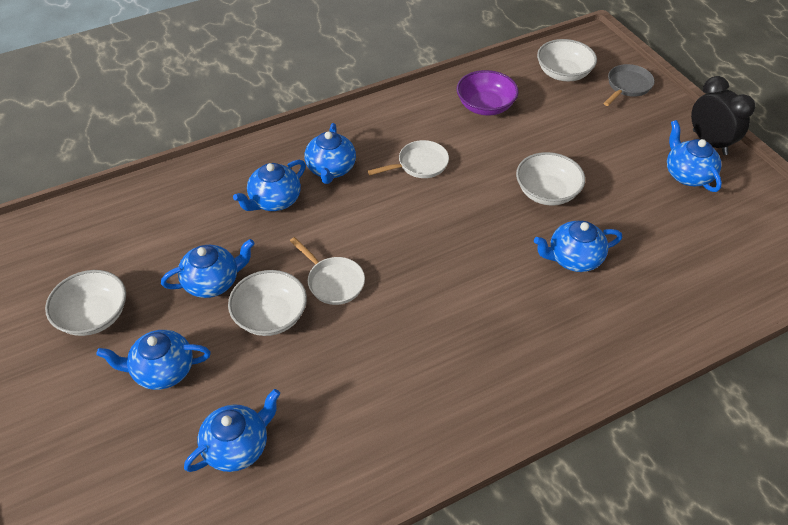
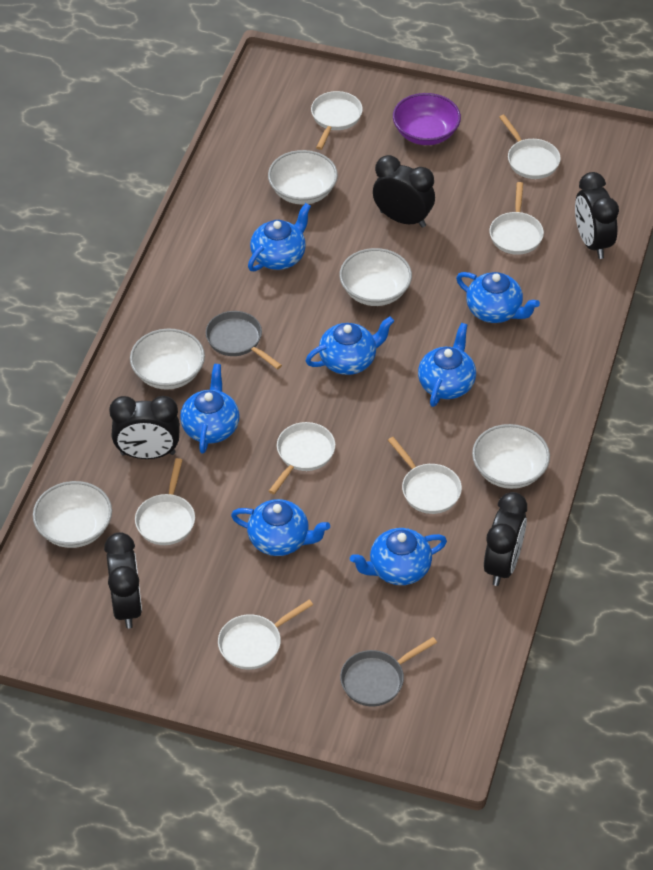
black clock: [691,76,755,155] = 1 -> [104,532,142,629] [109,396,180,459] [373,155,435,228] [484,492,527,586] [575,172,619,259] = 5
grey pan: [604,64,655,106] = 1 -> [206,311,282,370] [340,637,437,707] = 2
white bowl: [45,270,126,336] [228,270,307,336] [516,152,585,206] [537,39,597,81] = 4 -> [33,481,112,548] [130,329,205,390] [268,150,338,205] [339,248,412,306] [472,424,550,489] = 5
white pan: [290,237,365,305] [368,140,449,178] = 2 -> [135,458,195,545] [218,600,313,670] [269,422,335,494] [311,91,363,150] [388,437,462,514] [489,182,544,255] [499,115,561,179] = 7

